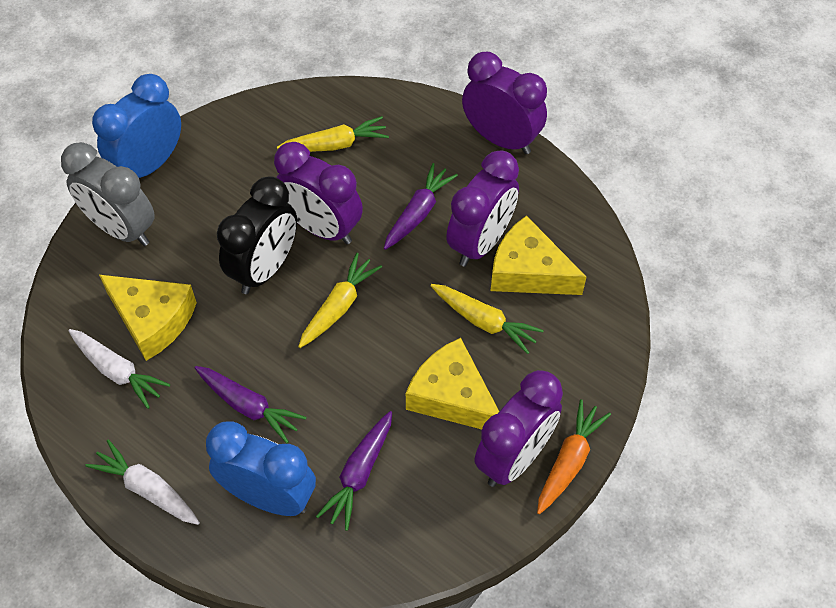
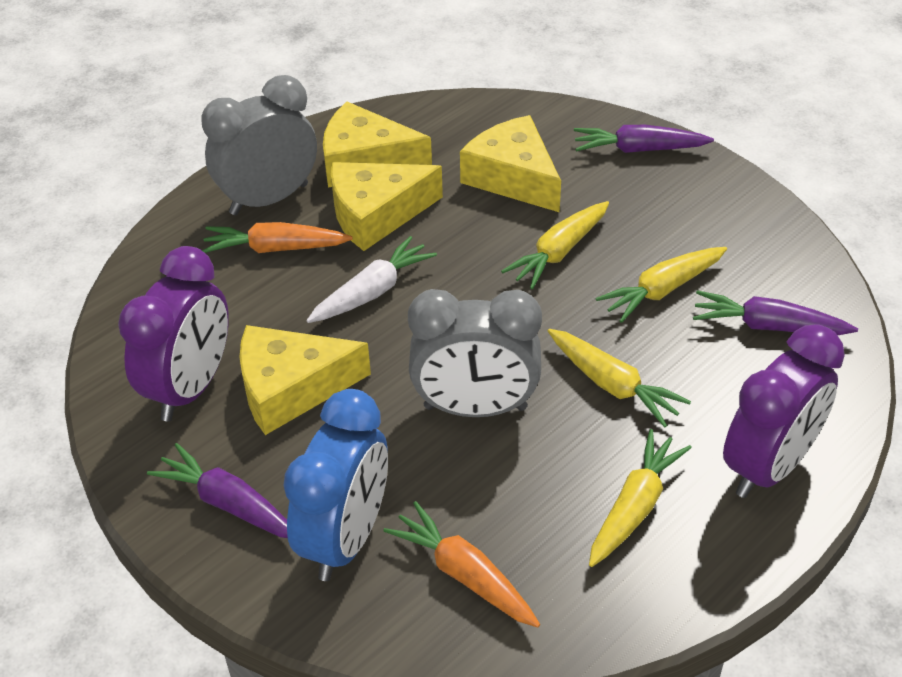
black clock: [217,176,297,294] = 1 -> none = 0
blue clock: [92,74,181,178] [206,421,316,516] = 2 -> [283,389,388,581] = 1
grey clock: [61,142,155,246] = 1 -> [201,75,317,215] [408,289,542,417] = 2
orange carrot: [537,399,611,514] = 1 -> [202,222,353,253] [383,501,540,627] = 2
purple clock: [274,142,363,244] [446,150,519,267] [462,52,547,154] [474,370,563,487] = 4 -> [118,246,229,421] [723,324,845,498] = 2
white carrot: [68,329,170,409] [85,440,200,525] = 2 -> [307,236,437,323] = 1
yellow carrot: [277,116,389,152] [298,253,382,348] [431,284,544,354] = 3 -> [501,201,609,289] [548,329,691,428] [589,429,692,567] [595,247,727,323] = 4
yellow cheese: [99,275,197,361] [406,338,499,429] [491,216,586,295] = 3 -> [239,325,371,435] [323,102,432,188] [331,162,443,251] [460,115,561,212] = 4

